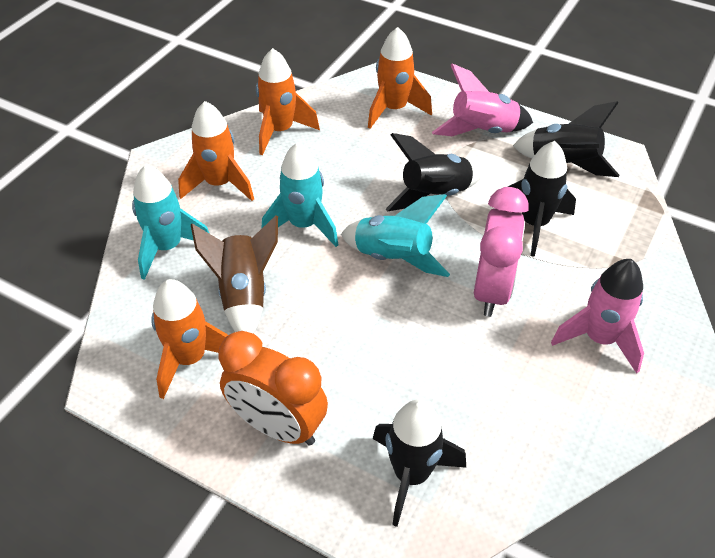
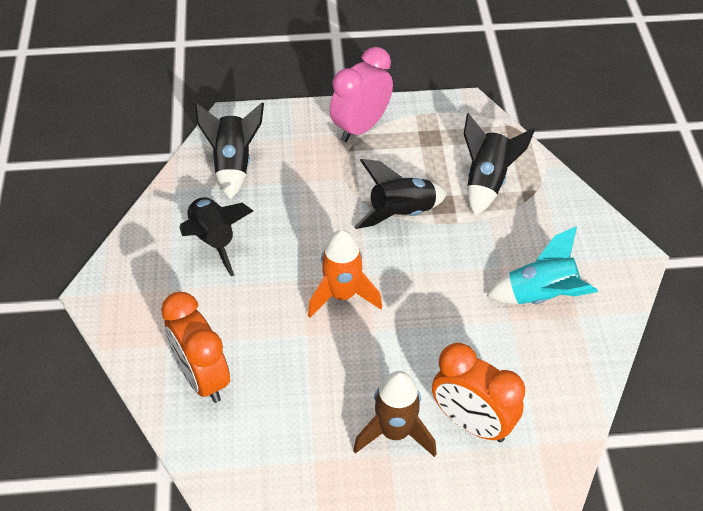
orange clock: [218,331,328,446] = 1 -> [161,292,230,403] [432,343,525,442] = 2
orange rocket: [151,279,228,399] [178,101,254,201] [256,48,320,155] [368,27,432,129] = 4 -> [308,230,382,318] = 1
pink rocket: [432,63,533,136] [551,259,644,374] = 2 -> none = 0
turquoise rocket: [132,165,210,280] [261,142,339,247] [341,194,450,277] = 3 -> [487,226,598,304] = 1

